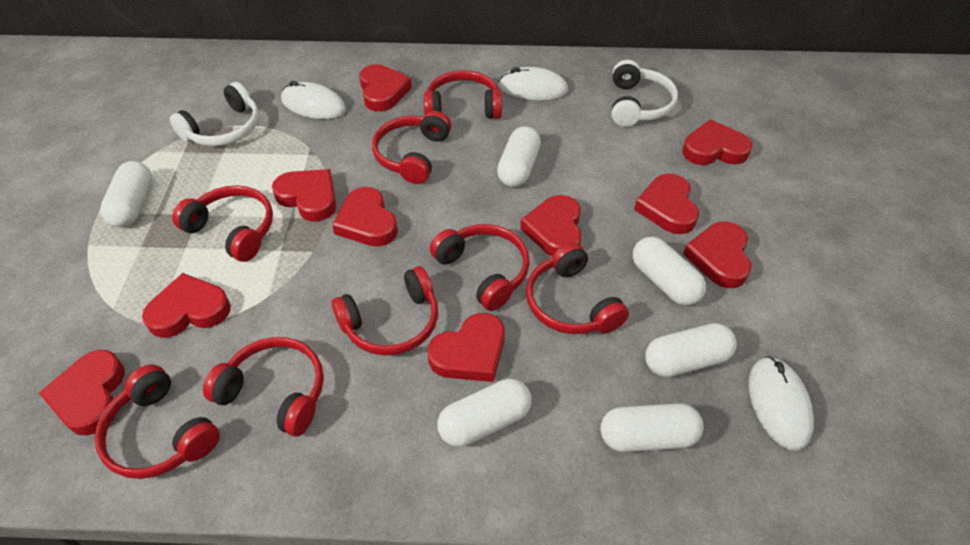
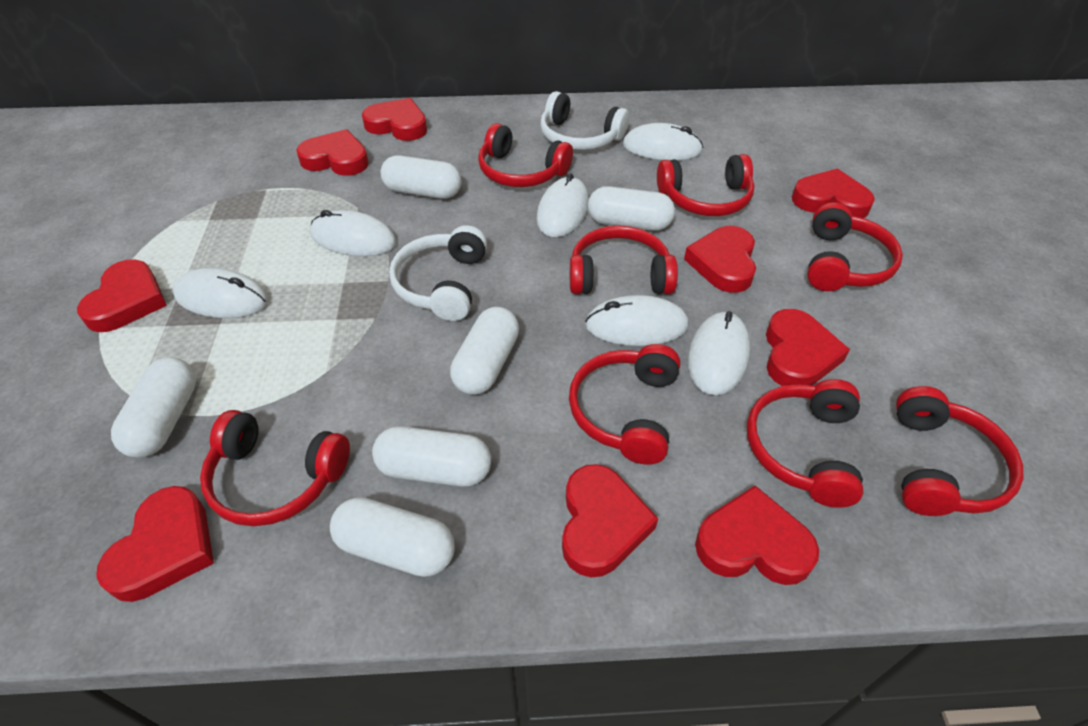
red heart: [39,350,125,436] [142,273,231,338] [272,169,336,221] [332,187,398,247] [359,64,412,112] [428,313,505,382] [520,195,582,256] [634,173,699,234] [683,119,752,165] [683,221,752,288] = 10 -> [77,260,167,332] [96,486,214,602] [296,129,369,176] [362,98,427,141] [562,464,658,578] [684,226,756,293] [695,486,819,585] [766,309,850,386] [792,168,875,218] = 9
white mouse: [281,81,346,119] [498,67,568,100] [749,356,814,451] = 3 -> [173,268,269,318] [310,210,397,256] [536,173,589,237] [585,295,689,346] [623,123,704,160] [688,311,750,395] = 6

